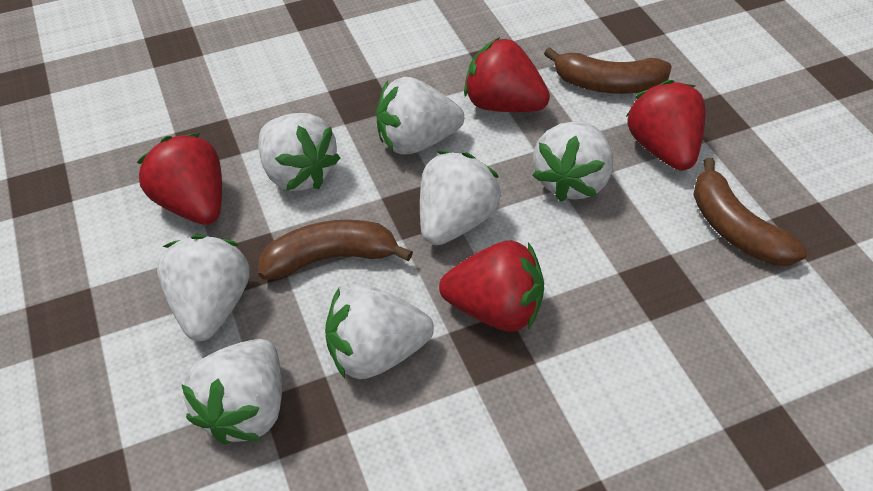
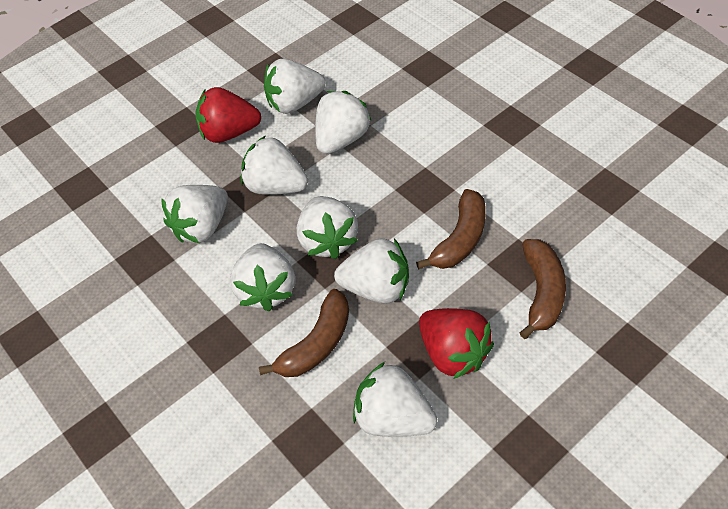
red strawberry: [137,133,222,225] [439,241,544,331] [464,37,550,112] [626,80,706,171] = 4 -> [195,87,261,143] [419,308,494,379] = 2
white strawberry: [157,235,250,341] [181,339,282,445] [258,113,340,191] [325,284,434,379] [376,77,464,154] [420,151,501,245] [532,121,613,202] = 7 -> [161,185,228,243] [230,243,295,312] [241,136,308,195] [264,59,326,114] [297,196,358,259] [315,91,371,154] [334,238,409,304] [353,362,437,437] = 8

